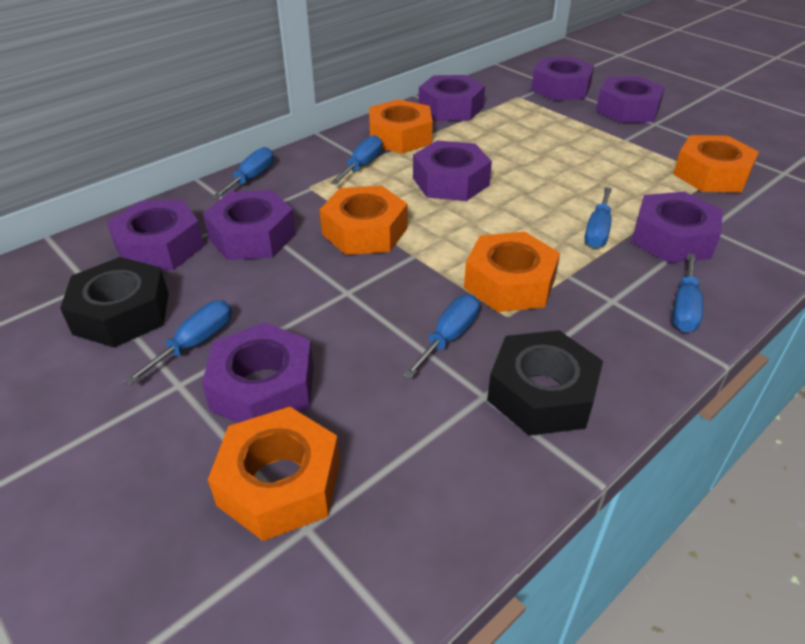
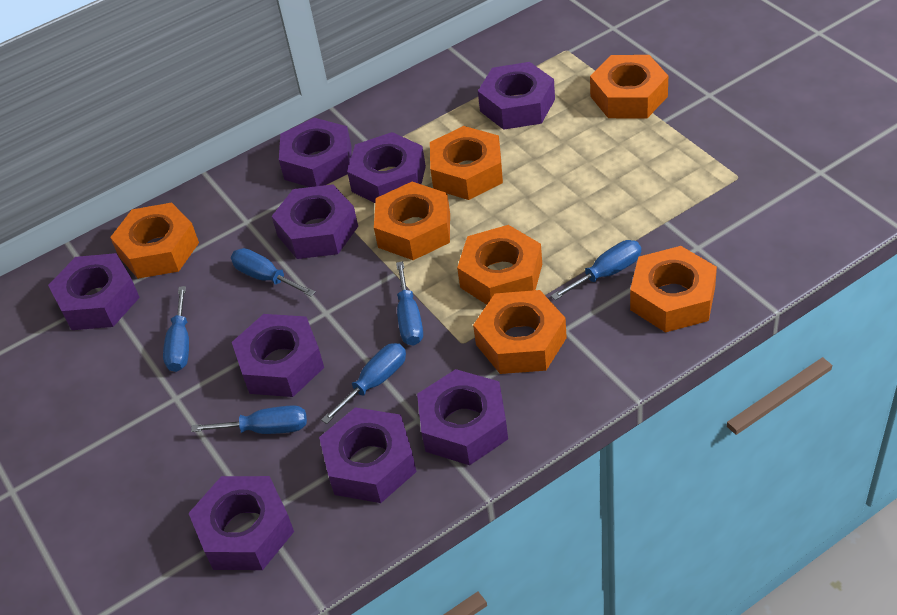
black nut: [60,257,169,348] [487,330,603,436] = 2 -> none = 0
orange nut: [208,407,340,541] [320,185,407,255] [369,99,433,154] [464,232,560,312] [673,135,759,192] = 5 -> [110,203,199,279] [374,182,450,260] [430,126,503,200] [457,225,542,305] [473,290,567,374] [590,55,668,118] [630,246,717,332] = 7
purple nut: [107,200,204,270] [202,322,314,423] [203,190,296,260] [413,140,492,201] [419,75,485,121] [531,56,594,101] [596,76,665,123] [632,192,723,263] = 8 -> [48,253,140,330] [189,476,294,570] [232,314,324,397] [272,184,358,259] [279,118,352,187] [319,407,416,503] [347,132,426,203] [417,369,508,465] [478,62,555,130] = 9

